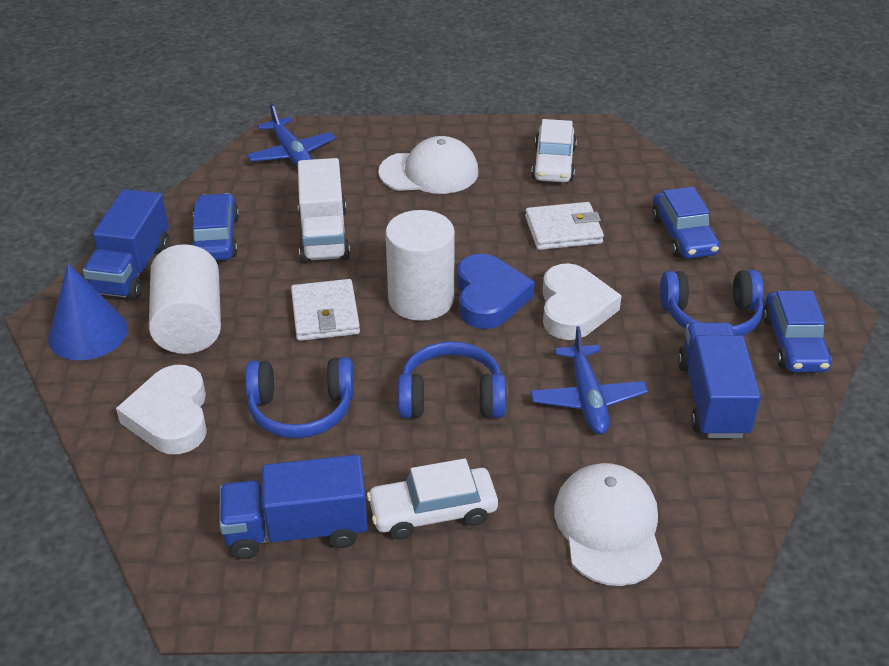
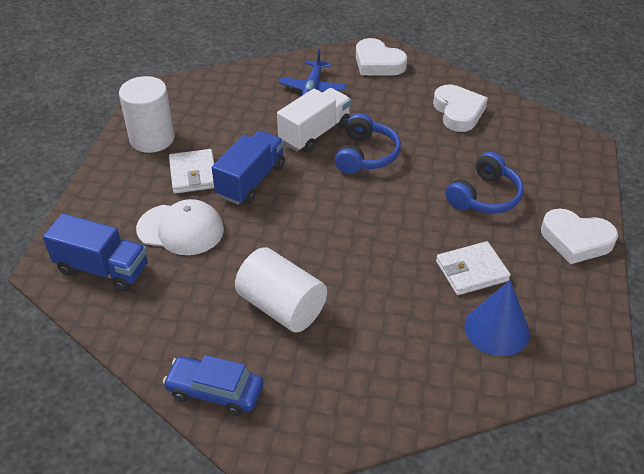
blue car: [190,193,239,260] [652,187,720,259] [763,291,832,372] = 3 -> [163,355,263,416] = 1
blue headphones: [245,357,354,438] [398,341,506,418] [660,270,764,336] = 3 -> [335,113,401,174] [446,152,524,214] = 2
blue heart: [457,254,535,329] = 1 -> none = 0
blue plane: [247,103,335,167] [530,326,648,435] = 2 -> [279,49,346,96] = 1
blue truck: [83,189,169,300] [219,455,368,559] [678,323,761,438] = 3 -> [43,213,148,292] [212,131,285,205] = 2
white cap: [378,136,478,194] [554,463,662,586] = 2 -> [136,199,224,255] = 1
white car: [367,458,498,540] [531,119,577,183] = 2 -> none = 0
white heart: [116,365,207,454] [542,263,622,340] = 2 -> [356,38,407,75] [433,85,488,132] [541,209,618,264] = 3

